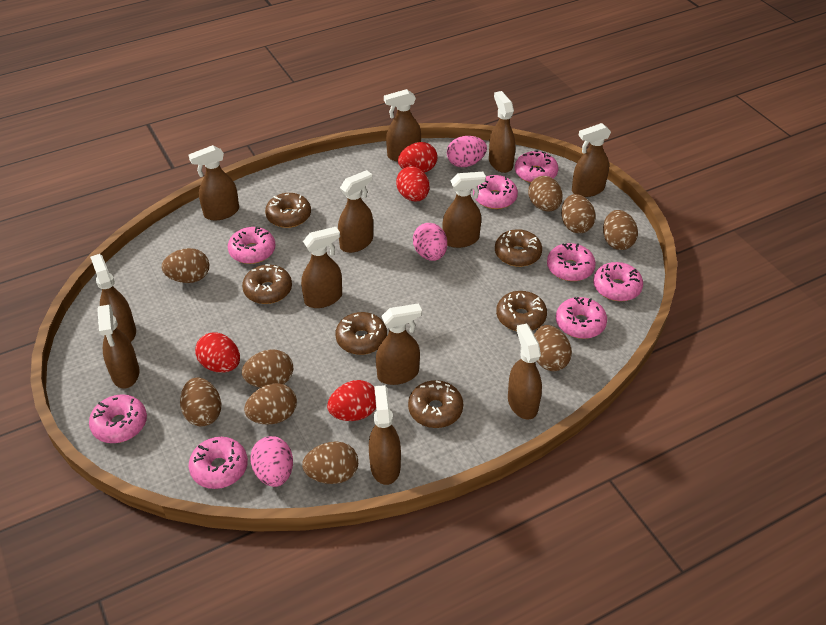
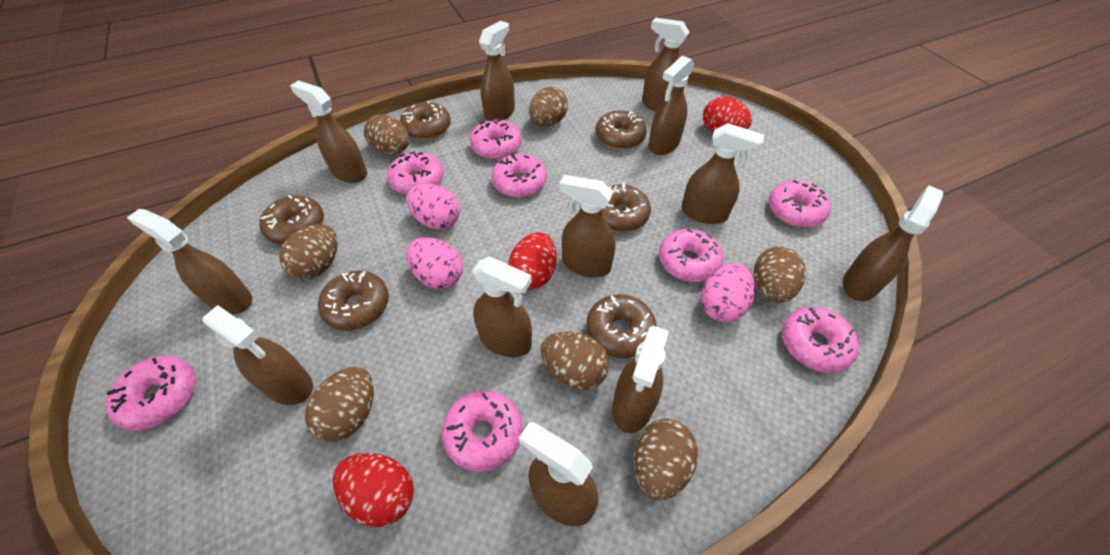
brown egg: [161,248,209,283] [180,377,221,427] [242,349,293,388] [244,383,297,425] [302,441,358,484] [528,176,563,211] [534,325,572,371] [561,194,596,233] [603,210,638,250] = 9 -> [279,224,338,279] [305,367,374,442] [364,114,409,155] [529,87,568,127] [541,331,609,390] [634,419,698,500] [754,246,806,303] = 7
red egg: [195,332,240,373] [327,380,376,421] [396,166,429,201] [398,142,437,173] = 4 -> [333,453,414,527] [508,232,557,290] [703,97,752,133] = 3

